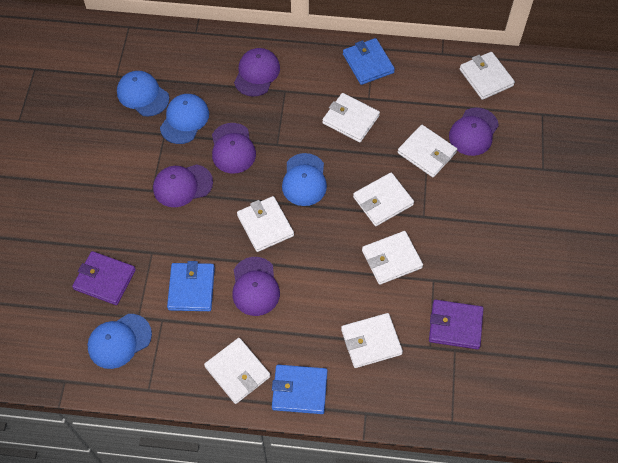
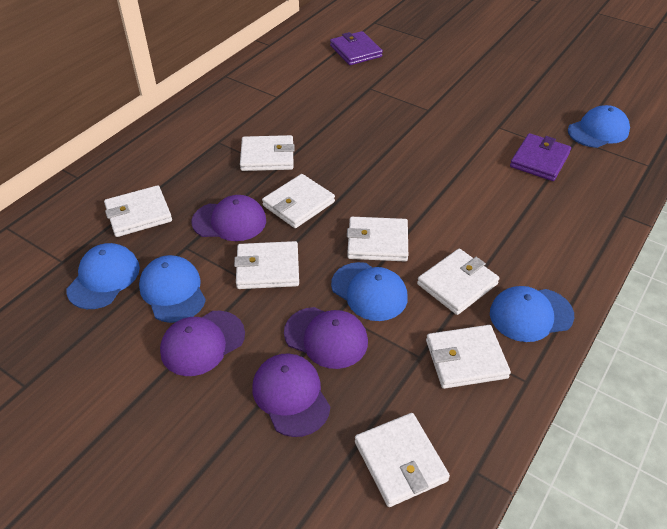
blue cap: [87,314,152,369] [117,71,169,117] [160,94,209,144] [282,153,327,206] = 4 -> [67,243,140,309] [139,255,206,323] [331,262,408,321] [490,286,574,342] [568,105,630,148] = 5
blue wallet: [167,261,215,311] [272,365,328,414] [343,38,395,85] = 3 -> none = 0
purple cap: [153,164,213,207] [212,123,256,174] [232,257,280,316] [234,48,280,97] [449,108,499,156] = 5 -> [160,311,245,376] [191,195,266,241] [252,353,330,437] [284,307,368,369] = 4

